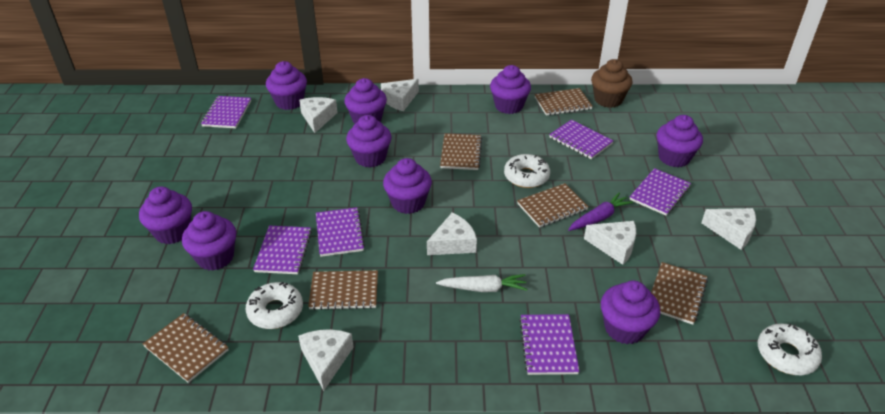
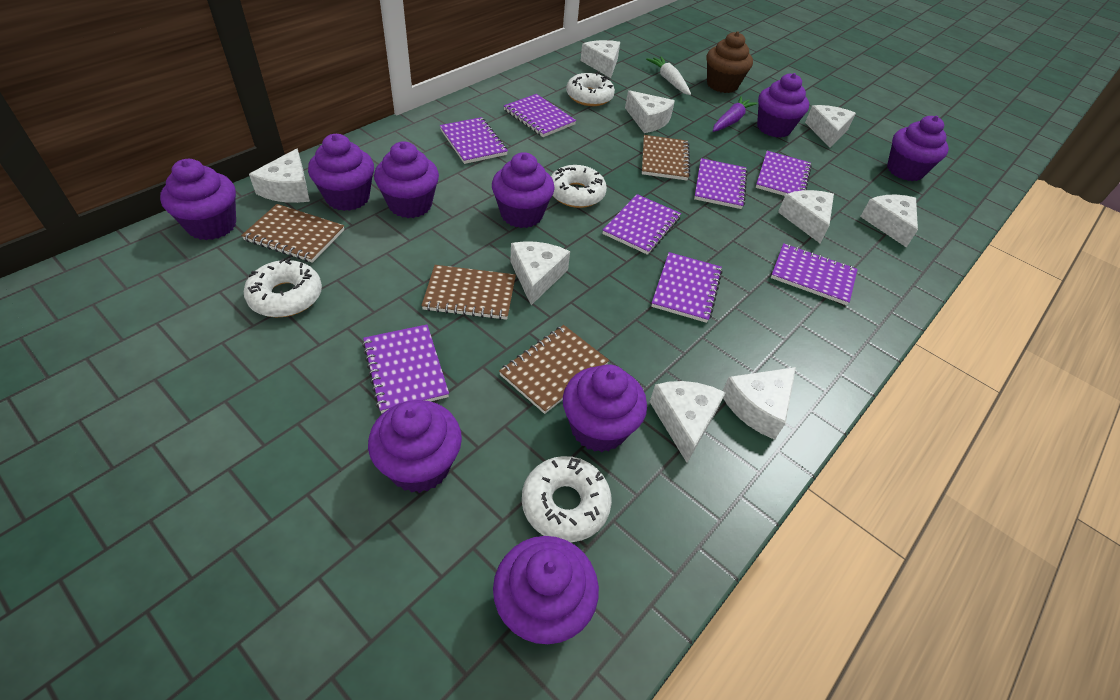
brown notebook: [143,313,229,383] [308,270,378,310] [440,133,482,170] [517,183,589,228] [535,88,593,116] [651,262,708,325] = 6 -> [241,204,344,263] [421,265,516,320] [499,325,609,414] [642,135,690,180] = 4
purple notebook: [201,96,251,128] [253,226,312,274] [316,207,365,257] [519,314,580,375] [549,120,614,159] [629,168,691,216] = 6 -> [362,324,449,413] [440,117,508,164] [504,94,576,137] [602,194,681,255] [651,252,722,323] [694,158,747,209] [756,151,812,196] [771,243,858,305] = 8
white cheese: [298,329,354,391] [299,97,338,133] [381,79,419,111] [427,213,477,255] [584,221,636,265] [701,208,756,250] = 6 -> [249,148,310,203] [510,242,570,305] [580,40,620,78] [625,90,675,133] [650,381,726,463] [722,367,796,440] [778,190,834,243] [805,105,856,148] [860,195,918,248] = 9
white donut: [246,282,303,329] [504,154,550,188] [758,323,822,375] = 3 -> [244,258,322,317] [522,456,612,542] [551,165,607,208] [566,73,615,106] = 4

